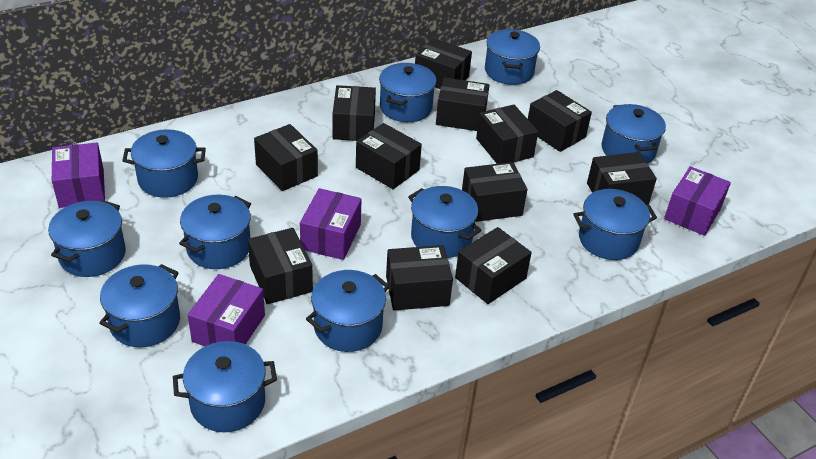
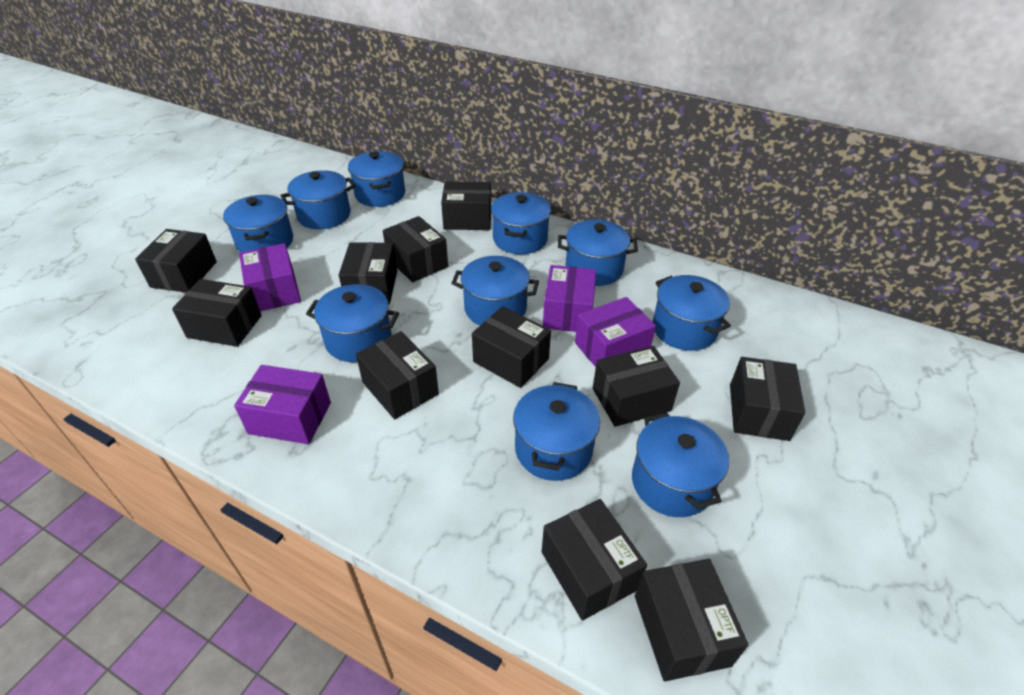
black box: [248,228,313,304] [254,124,318,191] [332,85,376,141] [356,123,422,189] [386,245,453,311] [415,38,472,89] [436,77,490,131] [455,227,532,304] [462,162,527,222] [476,105,538,164] [528,90,592,152] [587,152,657,205] = 12 -> [135,229,217,292] [172,279,262,347] [339,242,397,304] [356,331,439,419] [383,216,448,282] [441,181,491,230] [472,306,551,388] [542,499,647,621] [593,346,680,427] [635,559,748,681] [730,357,805,441] = 11
blue pot: [48,200,126,277] [100,264,180,348] [122,129,206,198] [173,341,277,432] [179,195,251,269] [306,270,390,352] [379,63,437,122] [408,186,482,258] [485,29,540,85] [573,189,657,260] [602,104,666,164] = 11 -> [223,195,293,252] [280,170,356,229] [306,284,399,362] [348,151,405,207] [451,256,539,325] [491,192,551,254] [513,382,600,481] [558,220,638,286] [632,412,729,517] [653,275,731,351] = 10

